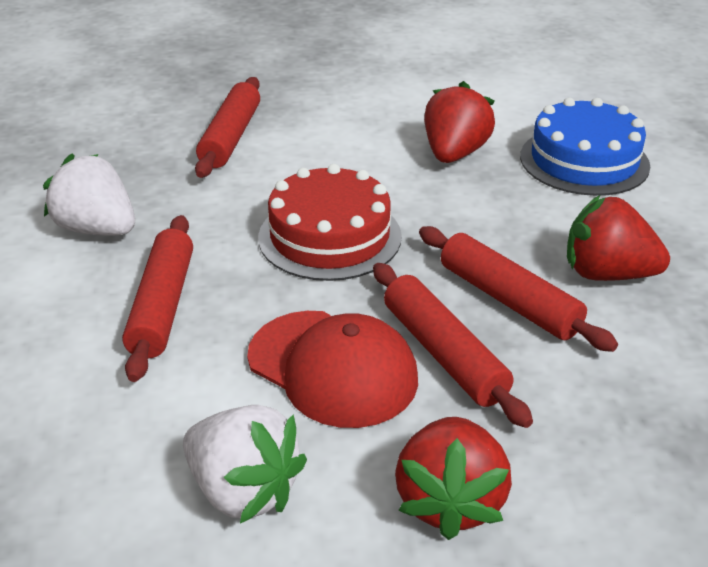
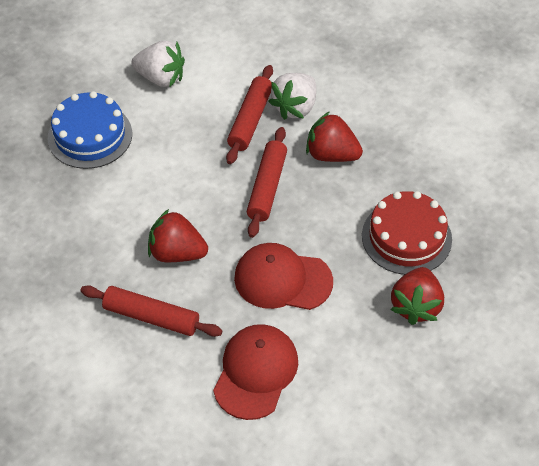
red cap: [247,311,418,428] = 1 -> [213,324,298,420] [234,243,333,310] = 2
red rolling pin: [122,215,193,382] [195,77,260,178] [373,263,533,428] [419,226,618,352] = 4 -> [80,285,222,337] [226,65,273,164] [247,127,287,238] = 3

